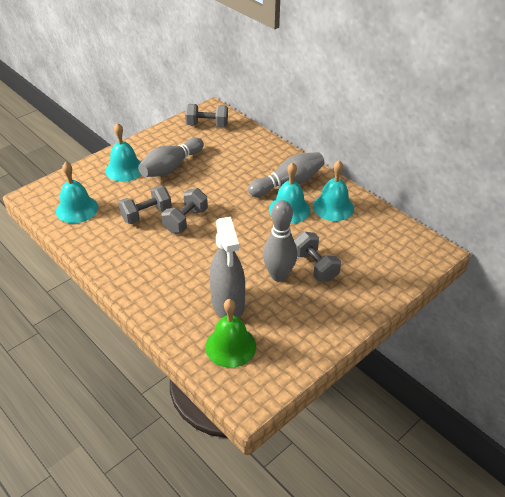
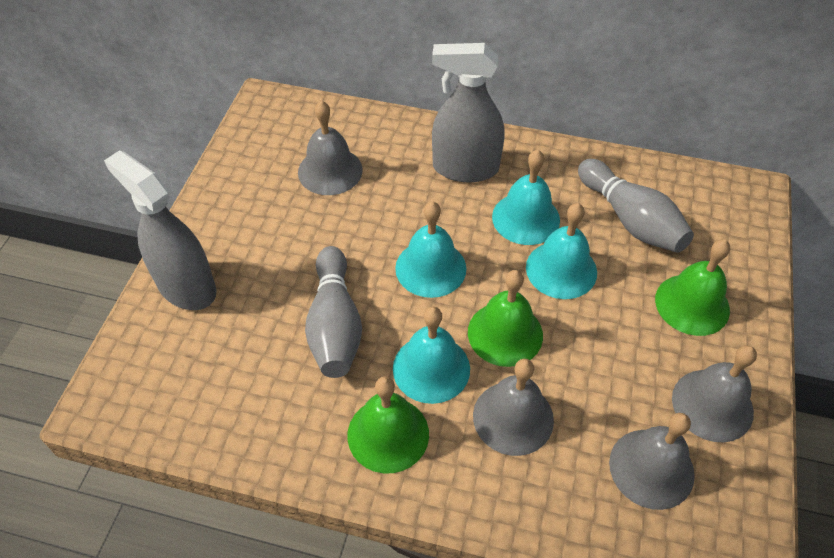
green bell: [205,299,256,368] = 1 -> [347,376,429,473] [468,270,543,367] [655,239,730,336] = 3
grey bell: none = 0 -> [298,101,363,195] [473,359,554,456] [609,413,695,510] [672,345,757,442] = 4
grey bowling pin: [138,138,204,177] [248,152,324,197] [263,200,297,282] = 3 -> [305,246,362,378] [578,159,694,253] = 2
grey dumbbell: [118,186,172,224] [162,188,208,233] [185,104,228,127] [294,232,341,282] = 4 -> none = 0
grey spray bottle: [210,217,245,318] = 1 -> [104,150,217,310] [432,43,505,182] = 2

